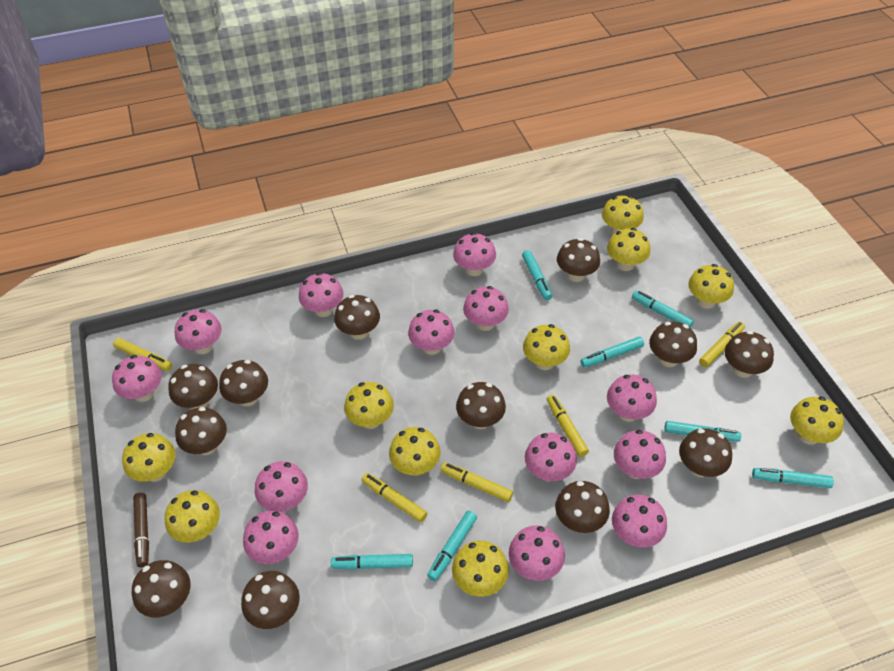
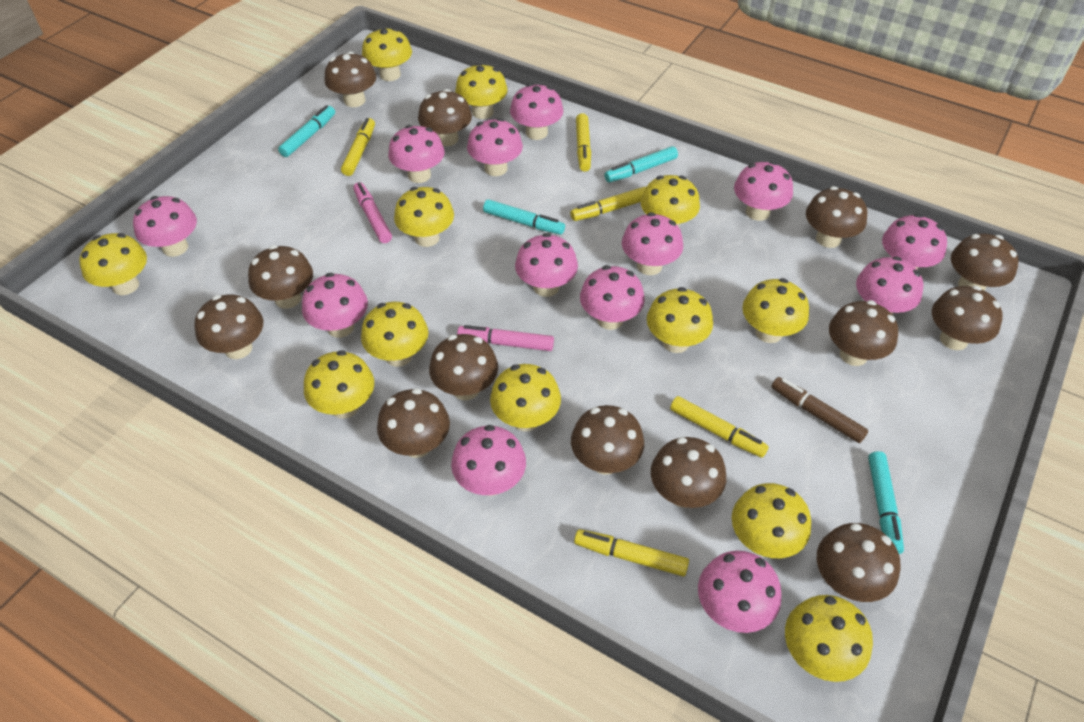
brown mushroom: [132,560,191,617] [168,364,218,409] [175,407,227,455] [219,360,268,406] [241,571,300,629] [334,295,380,340] [456,382,506,429] [555,481,610,533] [557,238,600,282] [649,322,697,367] [679,428,732,477] [725,331,774,378] = 12 -> [194,294,263,359] [248,245,313,309] [324,52,376,107] [377,388,450,458] [418,89,472,146] [429,334,498,400] [571,405,644,475] [651,437,726,508] [806,186,867,248] [817,523,900,602] [829,300,898,366] [932,286,1003,350] [951,233,1019,291] = 13
pink marker: none = 0 -> [353,182,392,243] [457,325,554,351] = 2
turquoise marker: [331,554,413,570] [427,511,477,581] [522,250,552,300] [580,337,644,368] [632,291,694,328] [664,421,741,442] [752,468,834,488] = 7 -> [278,105,335,157] [483,199,565,235] [604,146,678,182] [868,451,904,554] = 4
yellow mushroom: [122,433,175,482] [164,490,220,543] [344,382,394,429] [389,427,441,476] [452,540,509,597] [523,324,570,370] [602,196,644,234] [607,228,650,271] [688,264,734,309] [790,397,844,445] = 10 -> [79,233,147,295] [304,350,374,419] [361,302,428,367] [362,28,412,81] [394,187,454,247] [455,63,508,119] [490,364,561,431] [641,175,700,227] [647,287,713,353] [732,483,811,558] [742,278,809,343] [785,595,873,682] = 12

